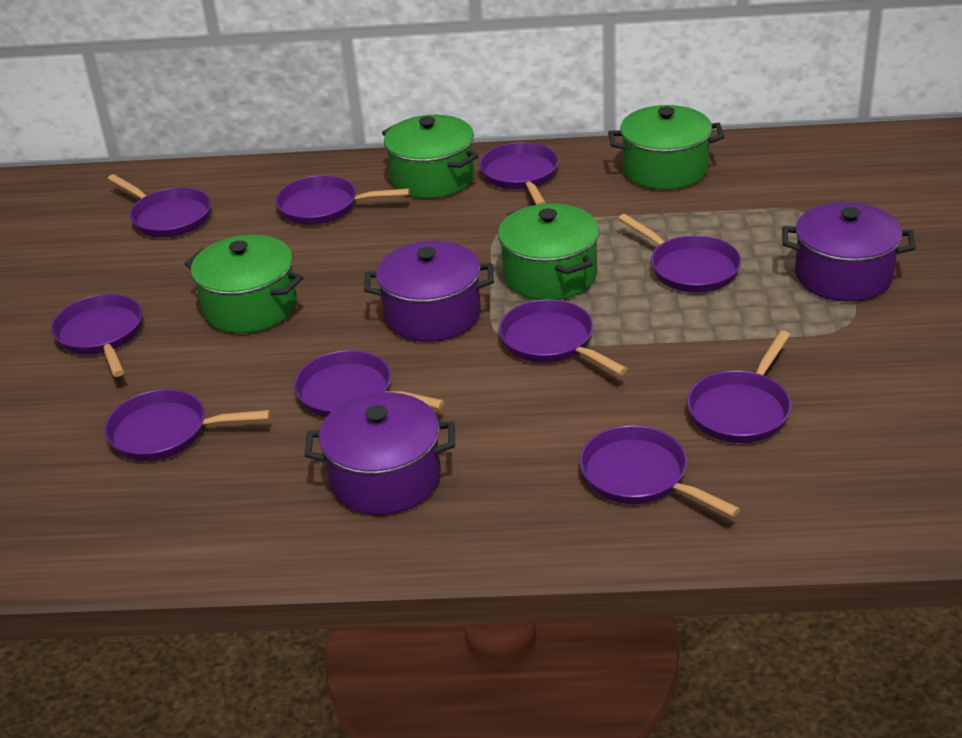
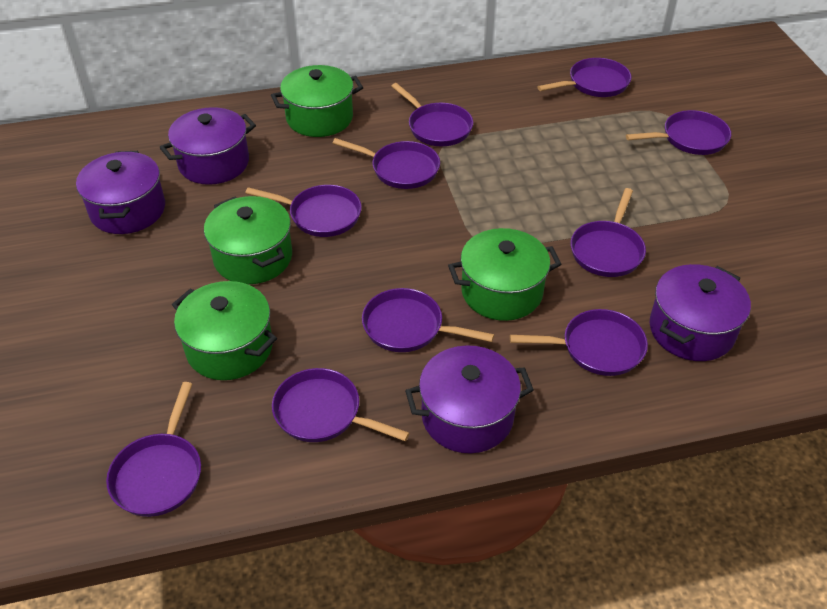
purple pot: [304,392,455,515] [364,241,494,342] [782,202,916,302] = 3 -> [76,151,165,234] [160,107,256,185] [405,345,534,453] [650,264,751,361] = 4

